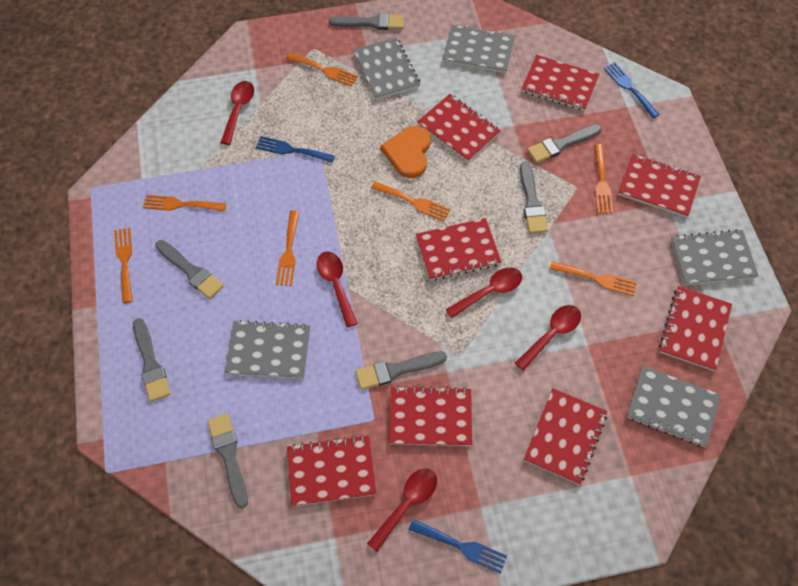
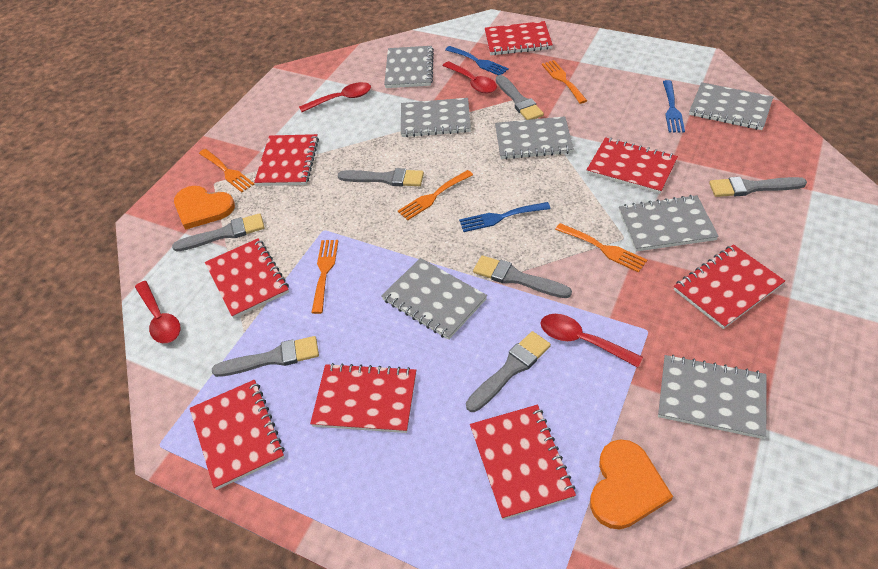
grey notebook: [225,320,310,379] [353,37,420,100] [443,24,515,73] [627,366,721,447] [671,229,759,285] = 5 -> [381,258,487,340] [384,46,434,88] [401,98,471,137] [495,116,574,160] [619,195,719,252] [658,355,767,439] [689,82,773,130] = 7
orange fork: [114,228,133,303] [143,195,226,212] [276,211,299,286] [286,53,358,87] [371,181,451,221] [550,261,637,296] [594,144,613,214] = 7 -> [199,149,254,192] [311,240,338,314] [398,170,473,220] [542,60,587,104] [555,223,647,273] = 5
orange heart: [380,126,431,178] = 1 -> [174,186,235,230] [590,439,673,529] = 2
red spoon: [221,81,254,145] [317,252,358,327] [367,468,437,552] [445,267,522,318] [515,305,581,371] = 5 -> [135,281,180,343] [299,82,371,112] [443,61,497,94] [540,314,643,368] = 4

